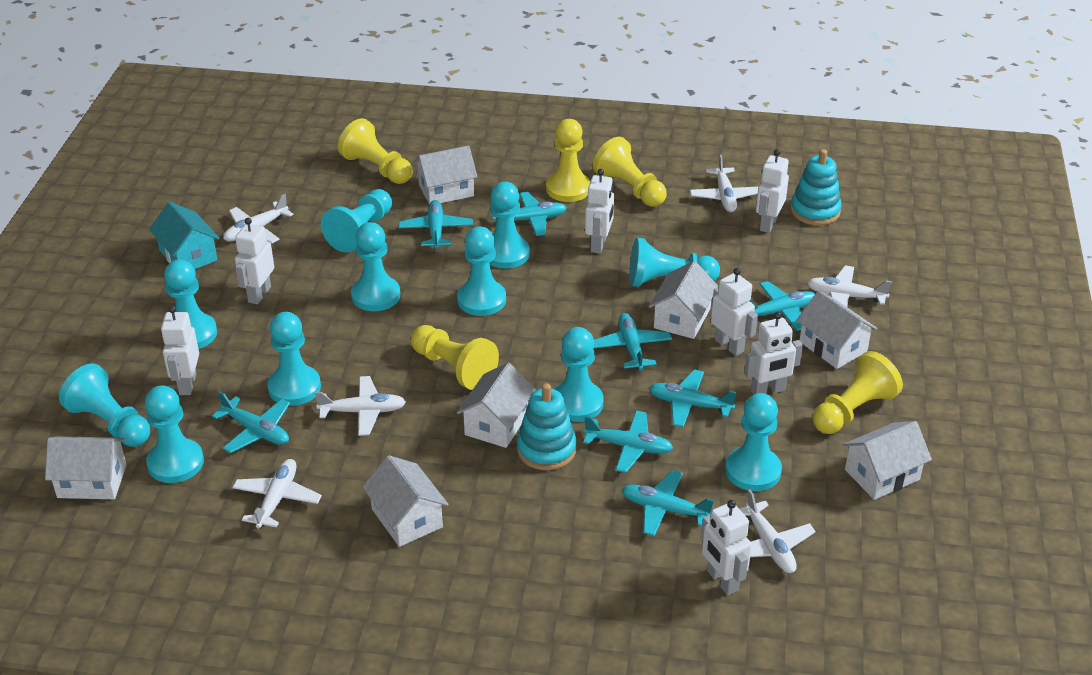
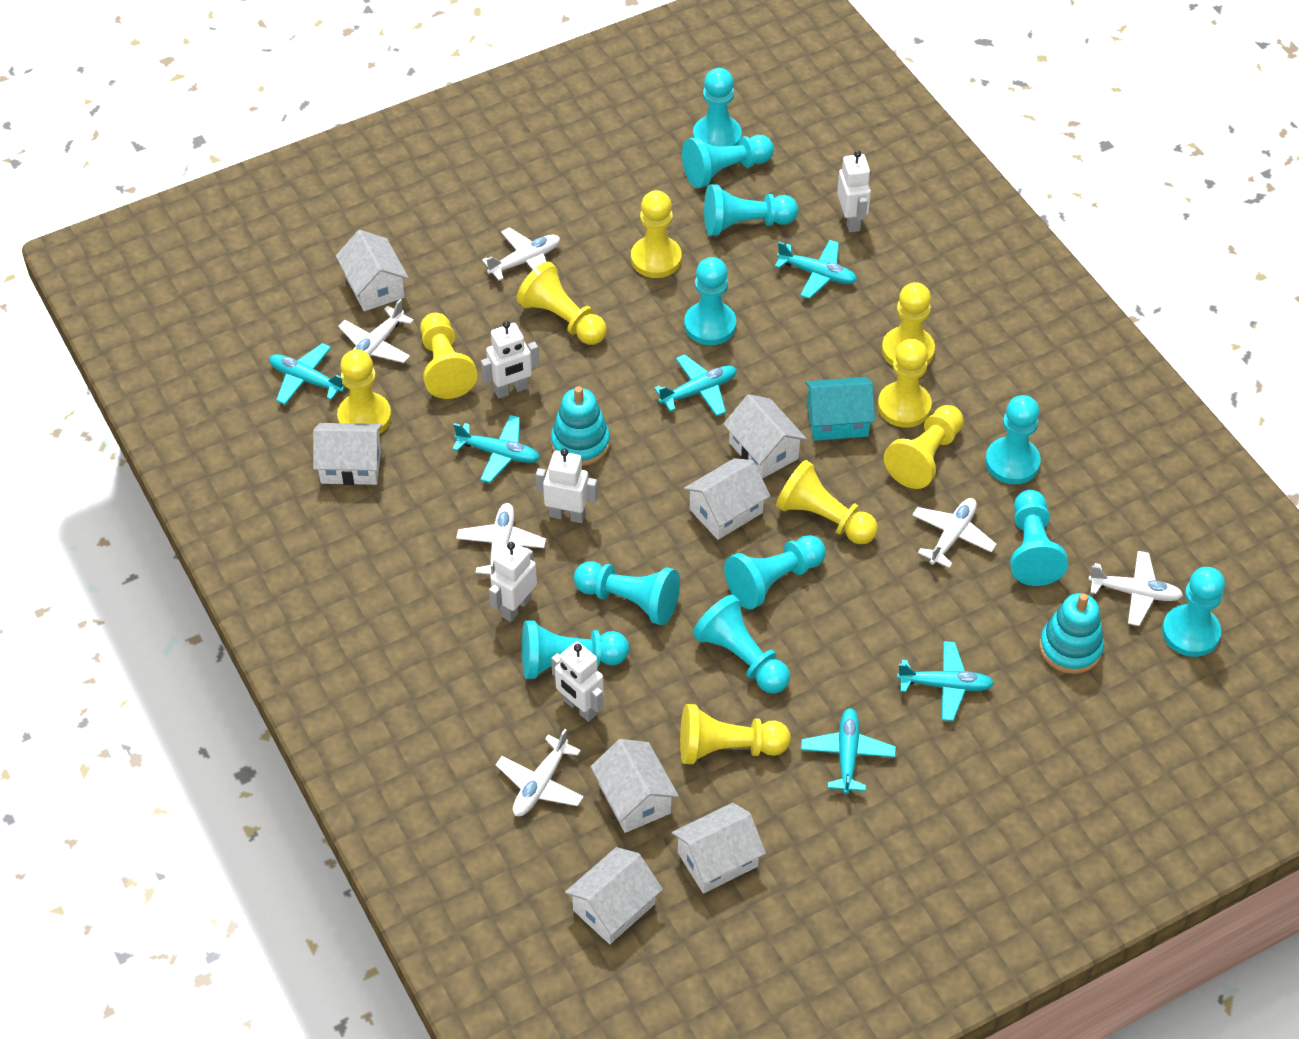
turquoise plane: [212,391,290,453] [399,200,473,249] [492,192,567,236] [583,411,673,473] [594,313,672,370] [621,470,714,536] [649,369,737,427] [750,281,815,331] = 8 -> [269,343,345,405] [452,415,540,483] [654,354,737,416] [775,240,857,299] [801,708,896,794] [897,641,994,721] = 6
white robot: [161,306,199,395] [235,218,274,304] [585,169,614,253] [701,500,752,595] [711,268,758,356] [744,312,803,395] [756,149,789,233] = 7 -> [481,321,539,399] [489,540,537,622] [536,448,598,523] [551,641,604,722] [837,150,871,232] = 5
yellow pawn: [338,118,413,184] [411,325,499,390] [546,119,590,202] [593,137,667,207] [812,351,903,434] = 5 -> [337,349,392,434] [420,313,478,399] [516,261,607,345] [631,190,682,278] [680,704,791,764] [776,460,878,544] [878,339,932,428] [882,282,935,366] [884,405,964,489] = 9

